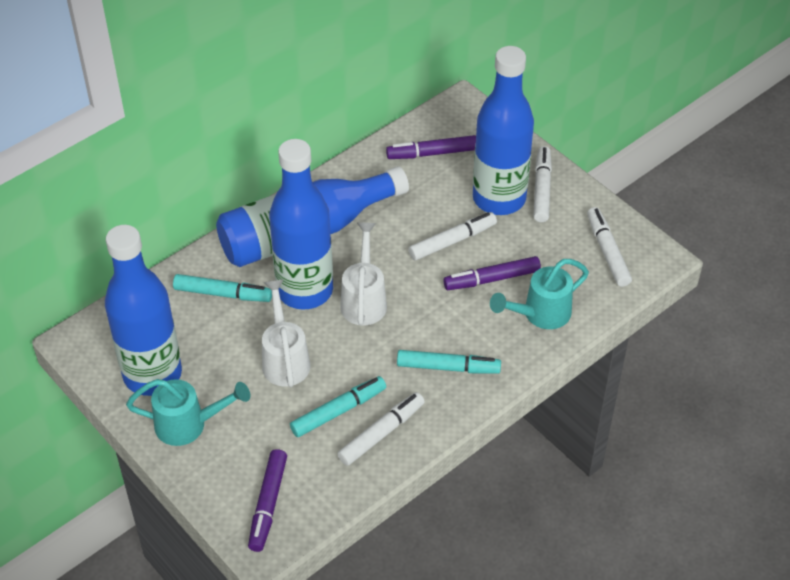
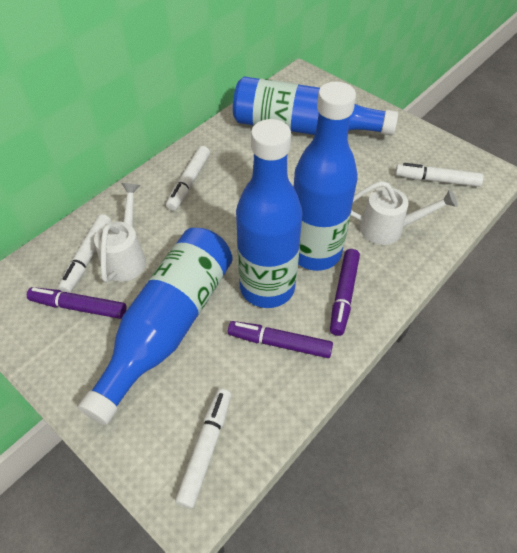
turquoise marker: [173,274,272,302] [290,376,386,437] [397,350,501,374] = 3 -> none = 0
turquoise watering can: [126,379,250,446] [490,259,589,329] = 2 -> none = 0

